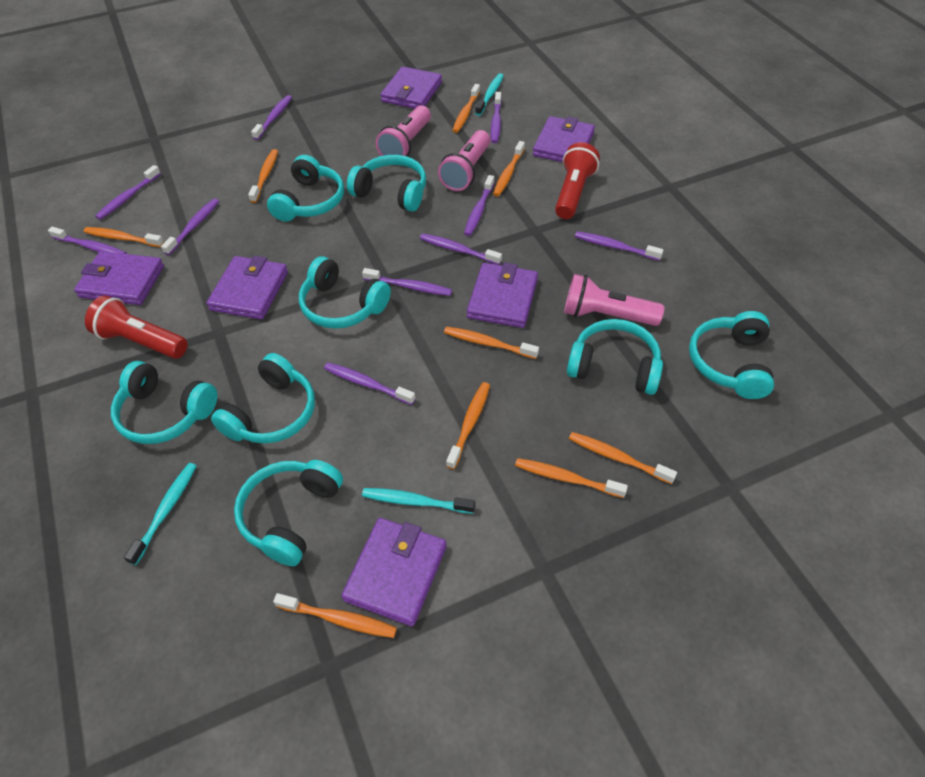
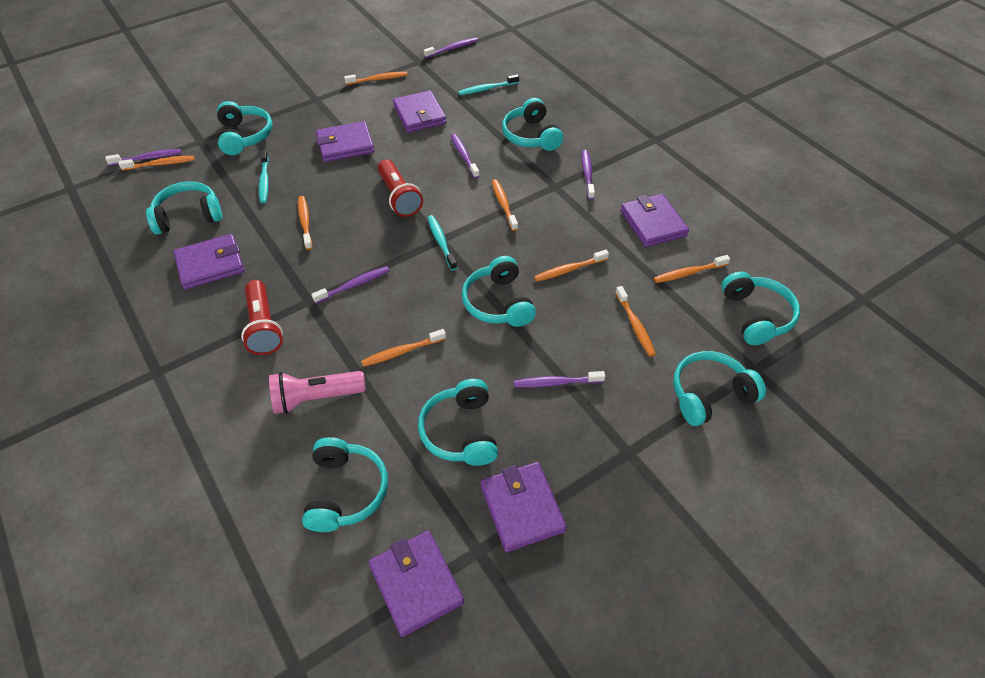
orange toothbrush: [84,227,164,247] [248,149,278,203] [273,593,397,638] [444,327,539,359] [446,382,490,469] [452,84,480,133] [493,141,525,197] [515,458,628,498] [569,432,677,484] = 9 -> [118,156,195,171] [298,196,312,250] [344,72,408,85] [361,329,446,367] [491,179,518,231] [534,250,609,282] [615,286,656,357] [654,255,730,283] = 8
pink flashlight: [376,105,431,157] [438,130,490,191] [564,274,665,326] = 3 -> [269,371,366,414] = 1
purple toothbrush: [48,227,127,254] [95,165,161,220] [161,198,219,255] [251,95,292,140] [324,363,415,405] [362,268,452,296] [420,233,502,265] [464,175,494,236] [491,92,502,143] [575,231,663,261] = 10 -> [106,149,181,166] [311,266,390,303] [424,37,478,58] [451,134,479,178] [514,371,605,388] [582,150,595,199] = 6

